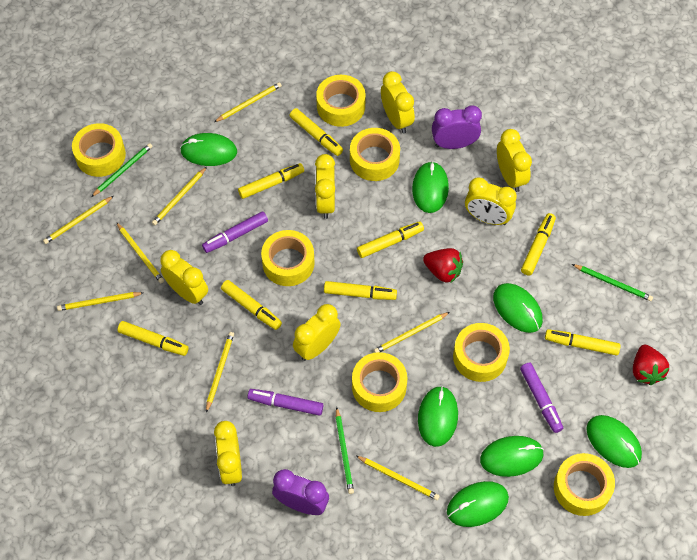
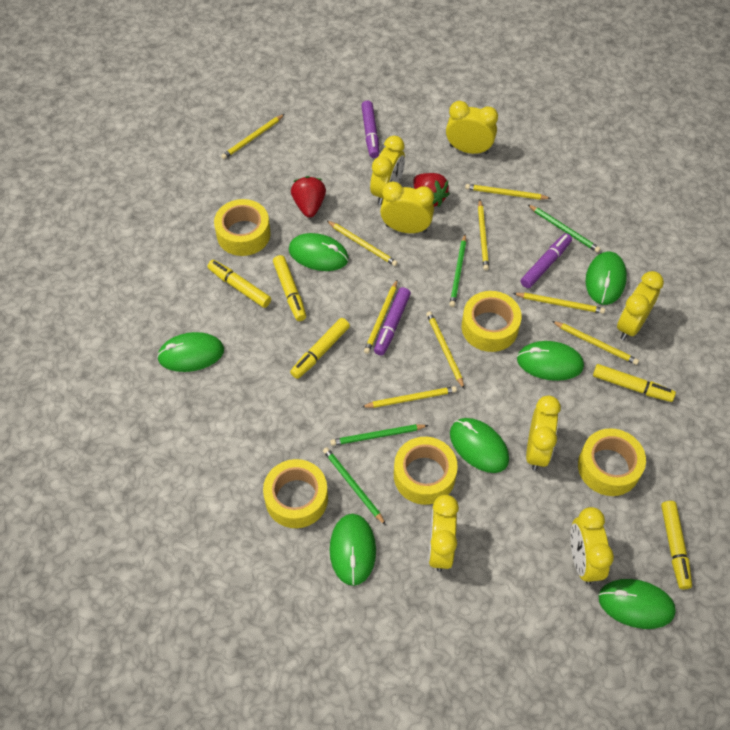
green pencil: [91,143,152,197] [336,407,354,494] [572,264,653,301] = 3 -> [323,447,386,525] [330,424,429,446] [449,234,466,307] [527,204,601,253] = 4
purple clock: [272,469,329,515] [432,106,482,149] = 2 -> none = 0
yellow marker: [117,321,189,356] [221,280,282,330] [238,163,304,199] [289,108,343,156] [324,281,397,300] [357,221,424,258] [521,213,556,276] [545,329,621,356] = 8 -> [207,260,271,308] [273,255,306,321] [290,318,350,379] [593,364,676,402] [661,501,692,589] = 5
yellow pencil: [43,196,114,244] [57,292,143,311] [116,222,164,283] [152,167,207,225] [206,332,234,413] [214,82,282,122] [356,456,440,500] [374,312,450,353] = 8 -> [221,114,284,159] [327,221,398,266] [362,386,457,408] [364,279,398,354] [426,311,464,389] [465,184,551,200] [478,199,489,271] [513,293,605,314] [552,321,639,365] = 9
yellow tape: [72,123,126,177] [261,230,315,286] [316,75,366,127] [350,128,400,181] [352,352,407,412] [453,323,510,382] [554,453,615,516] = 7 -> [214,199,271,256] [263,459,328,528] [394,437,458,505] [462,291,522,352] [578,428,646,496] = 5

